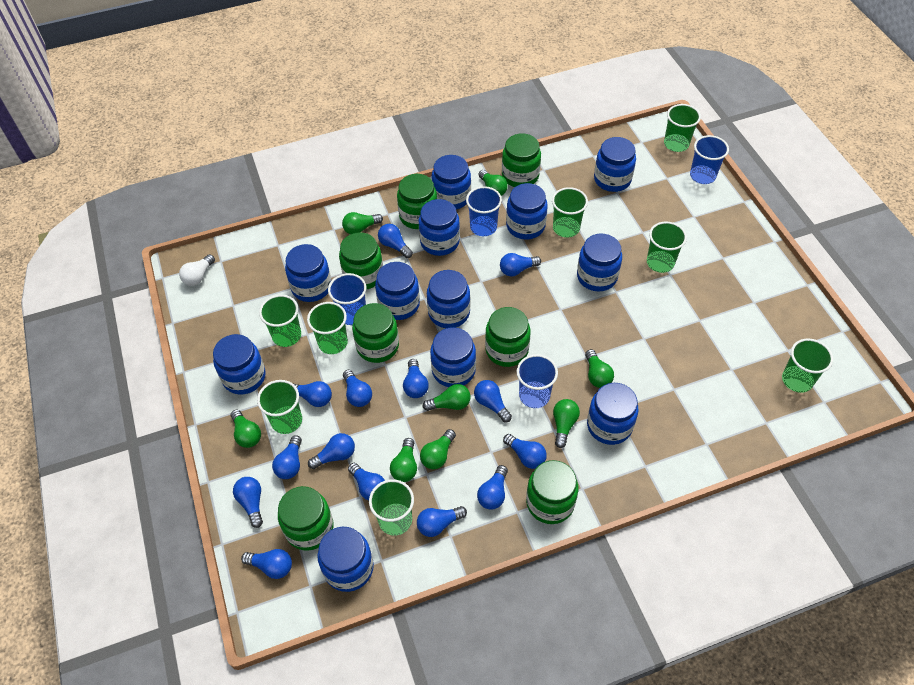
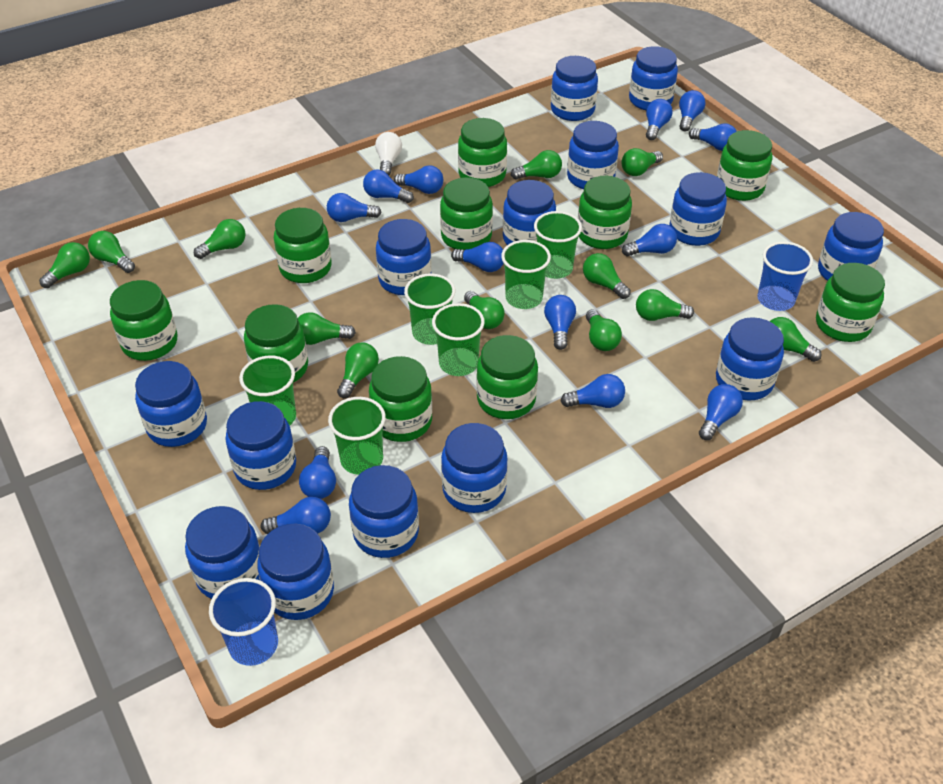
blue cup: [328,273,366,325] [466,186,502,236] [517,354,558,408] [690,135,729,184] = 4 -> [209,578,278,666] [757,241,813,311] = 2
blue jar: [213,334,266,395] [285,244,331,302] [317,527,374,592] [375,262,420,320] [419,199,460,256] [427,270,470,328] [430,327,476,387] [432,155,471,209] [506,183,548,239] [577,234,622,292] [587,383,639,445] [594,137,636,192] = 12 -> [135,361,207,447] [185,506,260,599] [225,401,296,490] [257,523,334,620] [349,465,419,558] [376,219,432,295] [441,423,508,513] [503,180,556,245] [551,56,598,121] [567,121,619,189] [629,46,678,110] [669,172,727,246] [716,317,784,401] [818,212,884,281] = 14
blue light bulb: [233,477,263,528] [241,549,292,579] [272,435,302,479] [293,381,332,407] [308,433,355,469] [343,370,372,407] [348,463,385,501] [378,224,413,258] [403,359,429,398] [417,506,467,537] [474,380,512,422] [477,465,508,510] [500,253,541,277] [503,434,547,469] = 14 -> [261,497,331,534] [299,446,336,499] [327,193,381,222] [363,169,414,203] [394,166,443,194] [451,242,504,272] [544,295,576,350] [560,374,625,408] [622,224,677,256] [646,99,673,140] [679,90,705,131] [689,123,737,151] [699,384,743,440] = 13
green cup: [257,380,302,434] [259,295,301,347] [307,302,348,354] [369,479,414,536] [552,187,588,238] [647,222,687,273] [664,104,701,152] [782,338,833,393] = 8 -> [239,355,296,425] [328,397,386,475] [404,274,455,345] [432,303,485,376] [501,240,551,309] [534,211,582,279] = 6
green jar: [278,486,334,551] [339,233,383,290] [352,303,399,363] [397,174,437,229] [485,307,530,367] [502,133,541,187] [526,460,578,524] = 7 -> [110,280,178,361] [244,304,308,383] [274,208,331,283] [369,356,432,442] [440,177,493,250] [458,118,507,187] [476,335,538,419] [578,176,632,249] [717,130,773,201] [816,263,885,342] = 10
green light bulb: [231,409,261,448] [342,212,383,235] [390,438,417,482] [420,429,456,470] [422,384,471,411] [479,170,508,196] [553,399,580,448] [585,349,614,388] = 8 -> [39,242,90,288] [88,231,135,273] [194,219,245,259] [298,312,356,345] [337,342,379,398] [464,291,505,329] [511,150,562,180] [583,253,631,299] [586,309,622,351] [621,148,663,176] [636,289,694,321] [769,317,821,362] = 12

